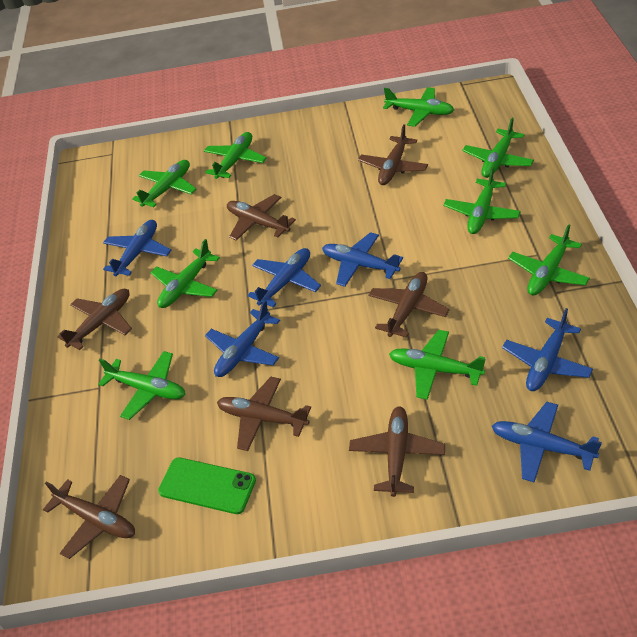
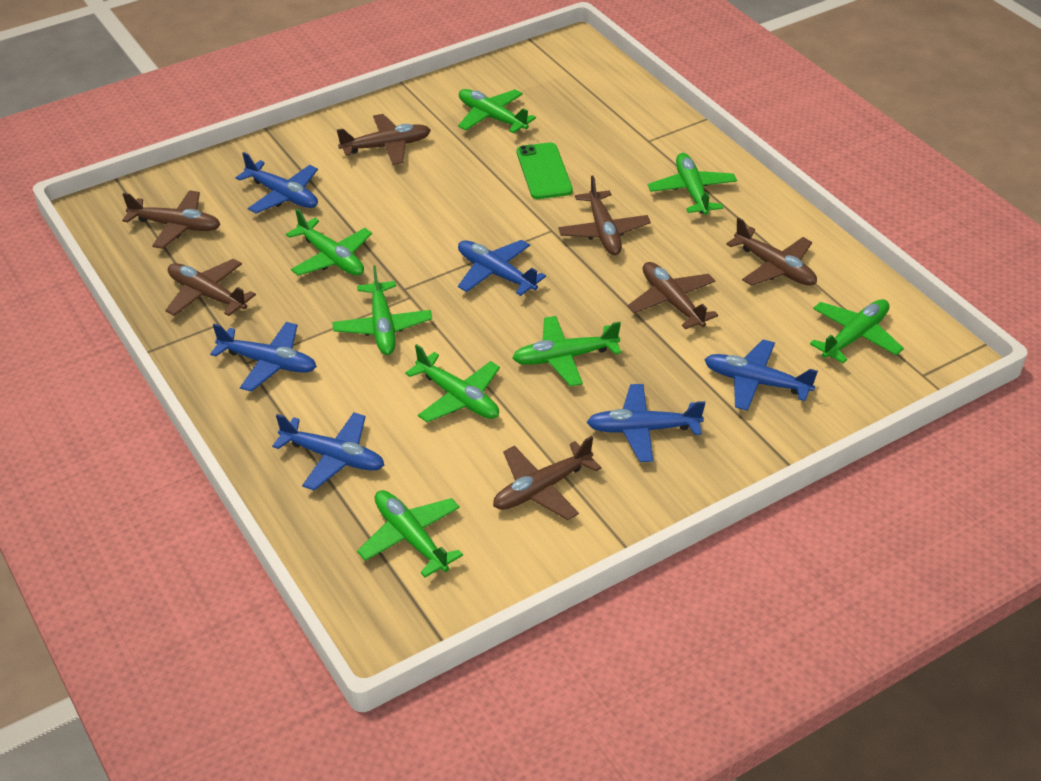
green plane: [98,351,186,420] [132,160,197,207] [150,239,220,308] [204,132,267,179] [383,87,454,127] [389,330,485,400] [443,167,520,234] [462,118,534,178] [508,224,590,295] = 9 -> [286,209,372,276] [332,265,432,355] [357,490,463,577] [405,344,500,422] [458,89,536,133] [512,316,621,387] [648,153,737,215] [810,299,904,363] = 8

